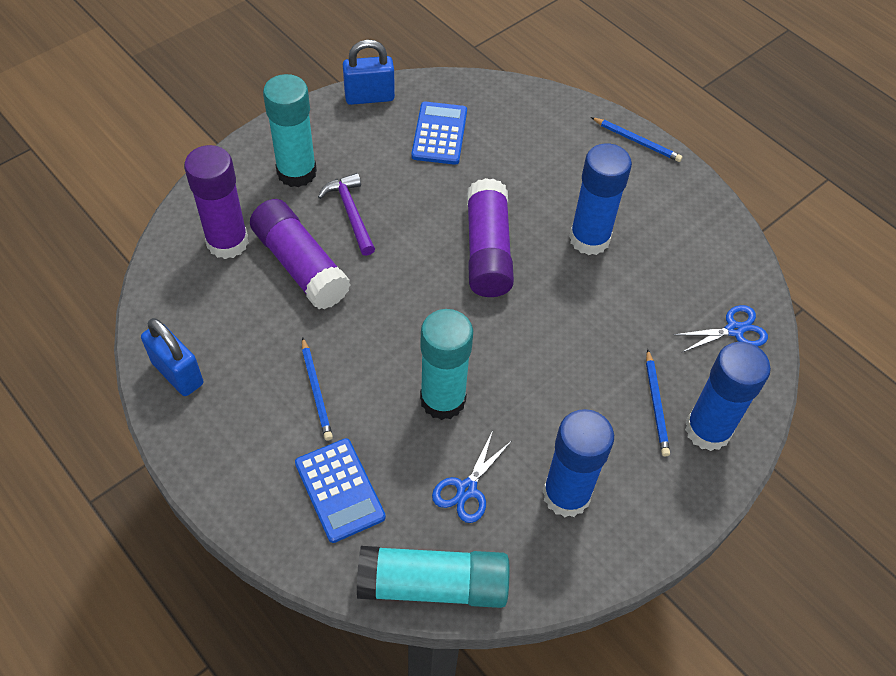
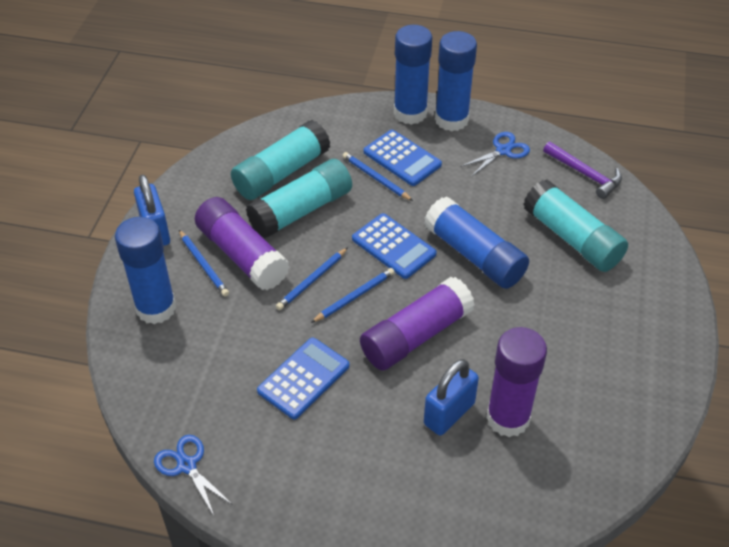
blue calculator: [295,438,386,543] [411,101,467,165] = 2 -> [257,338,349,419] [352,213,437,279] [364,130,442,186] = 3
blue glue stick: [543,409,614,517] [569,143,632,255] [685,342,771,451] = 3 -> [115,217,176,324] [394,25,432,125] [424,196,529,289] [435,31,477,132] = 4
blue pencil: [302,337,333,441] [591,117,683,162] [646,349,670,456] = 3 -> [179,230,229,297] [276,247,348,310] [311,268,395,323] [343,152,413,201] = 4

